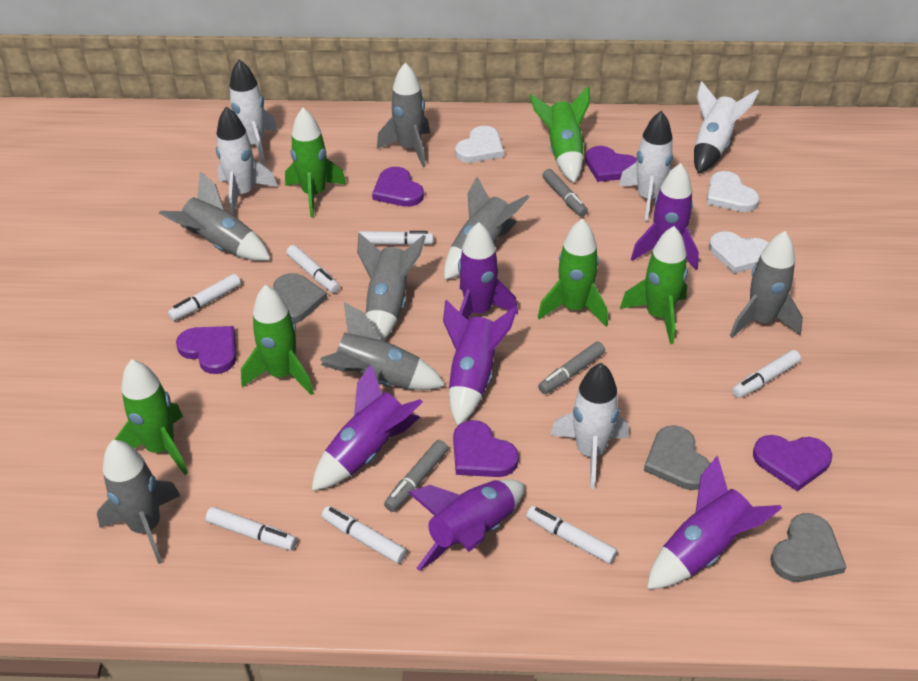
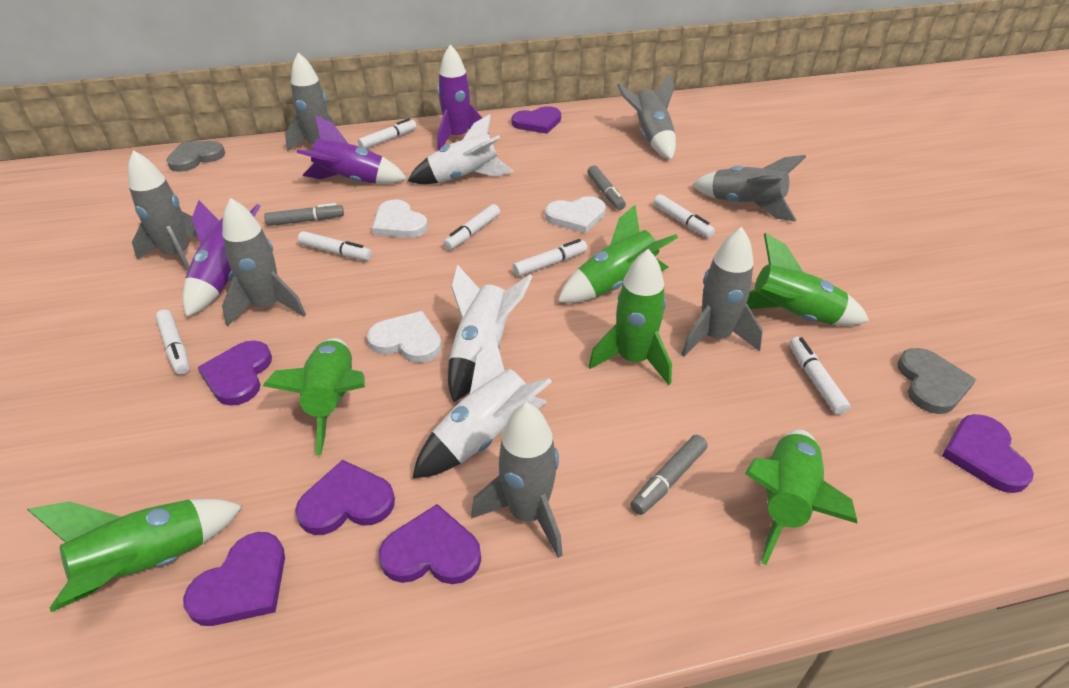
grey heart: [273,273,327,323] [644,425,710,490] [770,513,846,582] = 3 -> [166,141,225,172] [898,348,976,414] = 2
purple heart: [176,326,236,374] [372,167,424,207] [453,420,519,477] [585,146,637,182] [753,435,832,491] = 5 -> [183,532,285,626] [197,341,272,406] [295,460,395,535] [379,504,481,584] [512,106,561,134] [942,414,1034,493] = 6
purple rocket: [312,364,423,491] [408,479,525,571] [443,300,518,426] [458,222,518,320] [631,163,699,270] [647,456,782,589] = 6 -> [182,200,261,317] [297,115,407,184] [437,44,482,151] = 3
white rocket: [216,106,277,216] [230,59,278,163] [550,363,629,489] [619,111,673,221] [694,81,759,174] = 5 -> [408,114,514,184] [413,335,552,478] [448,264,533,402] = 3

